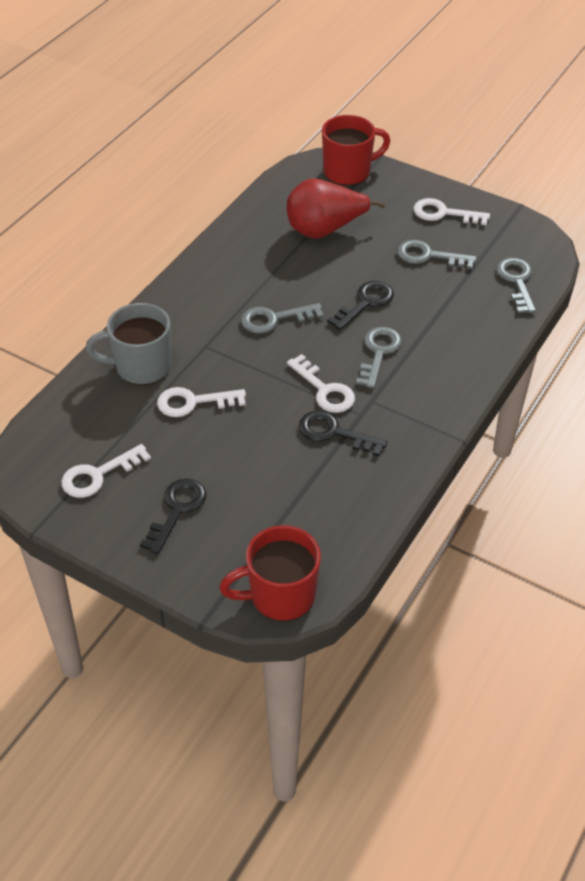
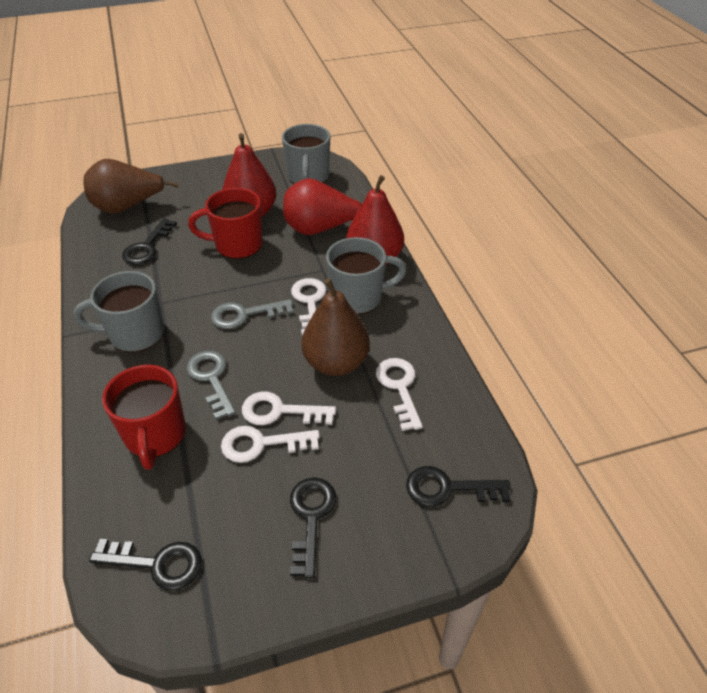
black key: [140,479,206,554] [299,411,387,456] [327,281,394,330] = 3 -> [89,539,202,590] [122,218,177,265] [290,478,336,578] [406,466,511,507] = 4
brown pear: none = 0 -> [83,159,179,214] [301,278,370,376] = 2
grey key: [241,303,324,334] [356,327,402,389] [397,240,477,269] [496,258,536,313] = 4 -> [187,351,236,420] [211,299,293,329] = 2
grey mug: [85,303,171,385] = 1 -> [73,271,164,353] [282,124,330,184] [326,237,407,315] = 3
red pear: [287,179,385,239] = 1 -> [222,133,276,217] [283,178,362,235] [346,175,404,265] = 3

